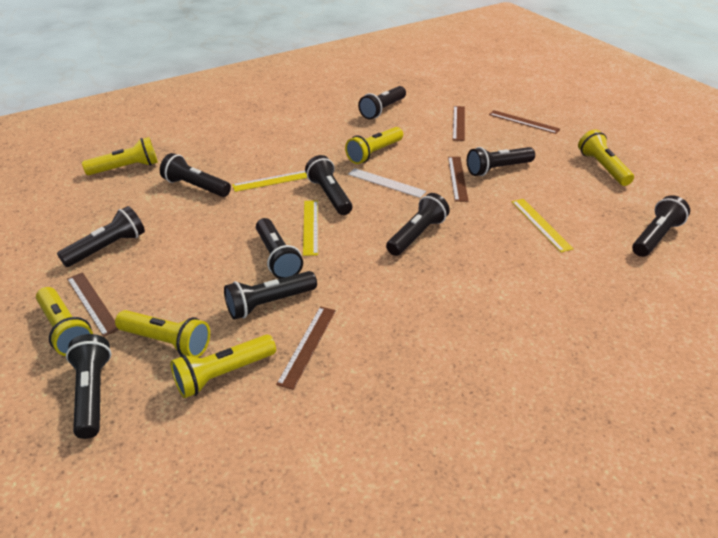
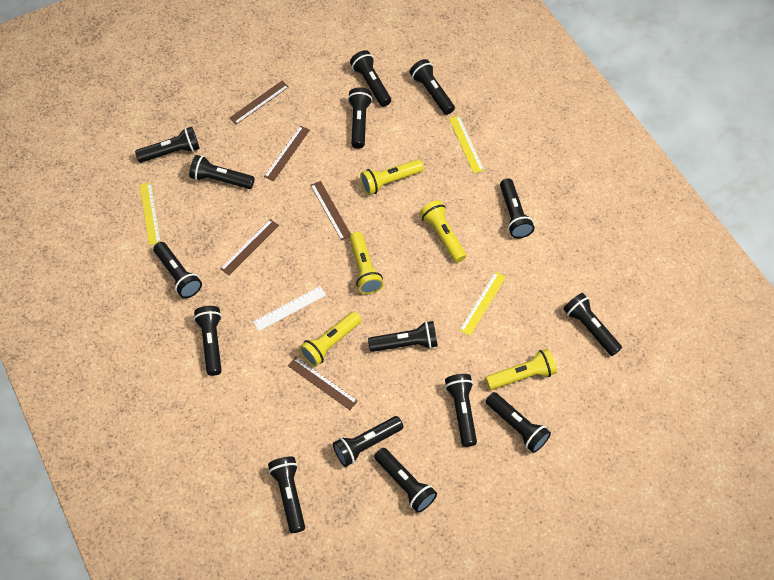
black flashlight: [57,206,145,267] [66,334,111,439] [160,153,231,197] [224,271,317,320] [256,218,303,279] [305,155,352,215] [358,86,406,119] [386,193,450,256] [467,147,535,176] [632,195,690,257] = 10 -> [135,127,200,163] [153,242,202,298] [189,155,255,189] [194,306,222,376] [268,457,305,533] [333,416,403,467] [348,88,373,149] [350,50,391,107] [368,321,438,352] [374,448,437,513] [410,59,455,115] [445,374,477,447] [486,392,551,453] [500,178,534,238] [563,293,622,356] = 15
yellow flashlight: [36,287,93,356] [82,137,158,175] [115,310,210,358] [170,334,276,398] [345,127,403,164] [578,130,634,186] = 6 -> [299,311,361,367] [349,232,383,294] [360,159,424,195] [420,200,466,263] [485,349,557,390] = 5

